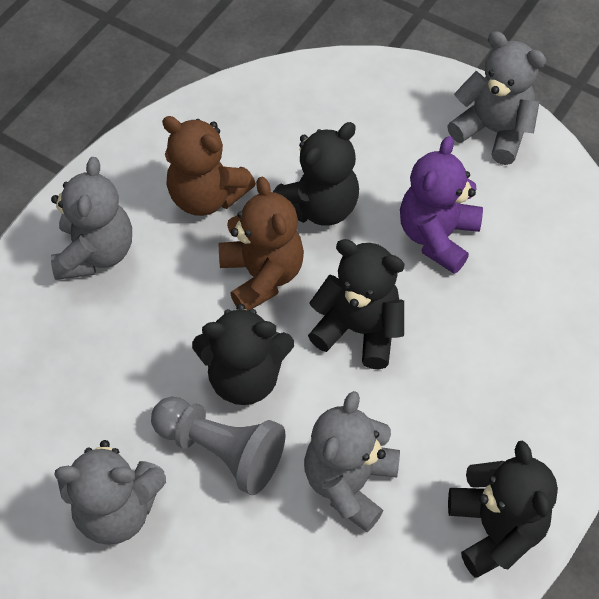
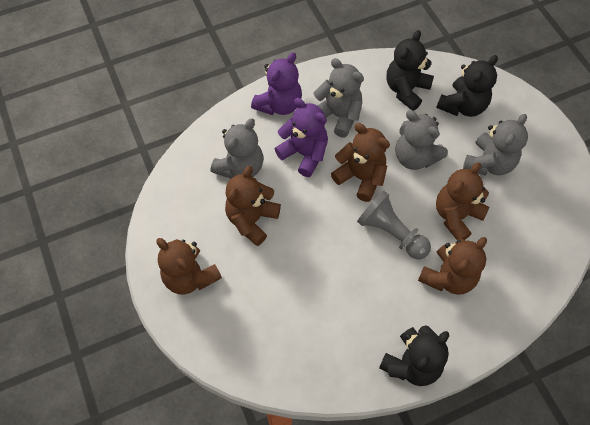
black teddy bear: [192,304,294,405] [273,122,359,226] [308,239,405,369] [448,441,558,578] = 4 -> [379,325,449,386] [386,30,434,111] [436,55,498,117] = 3
brown teddy bear: [162,116,256,216] [219,177,304,311] = 2 -> [157,238,222,295] [225,166,281,246] [331,123,390,202] [418,237,487,295] [436,163,489,240] = 5
purple teddy bear: [400,136,483,274] = 1 -> [251,52,302,115] [275,98,328,177] = 2

